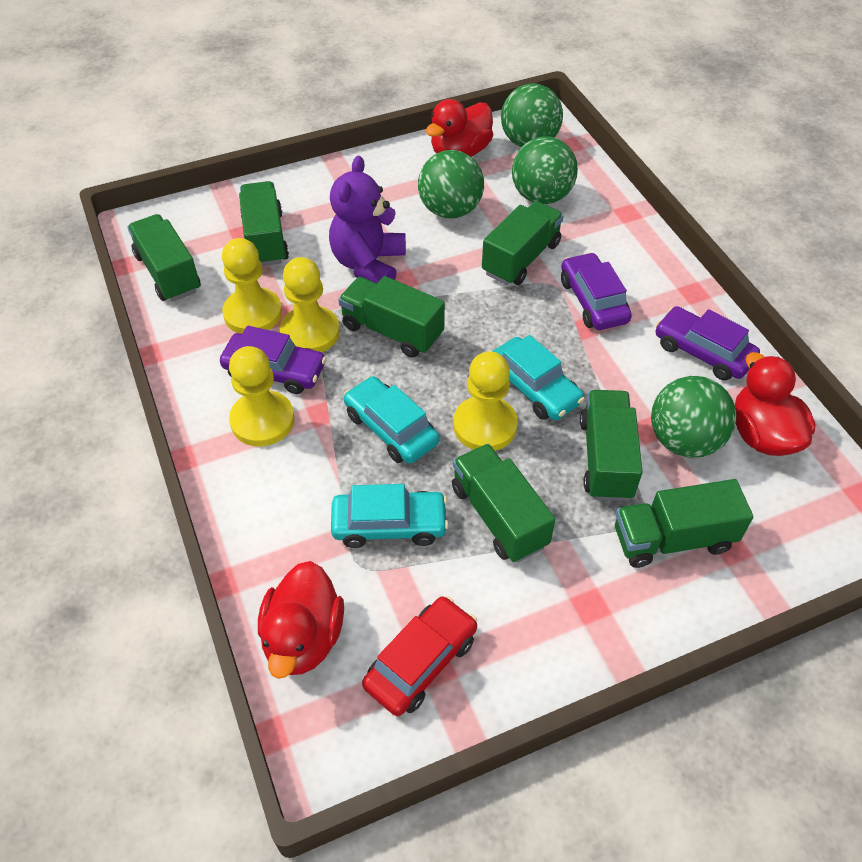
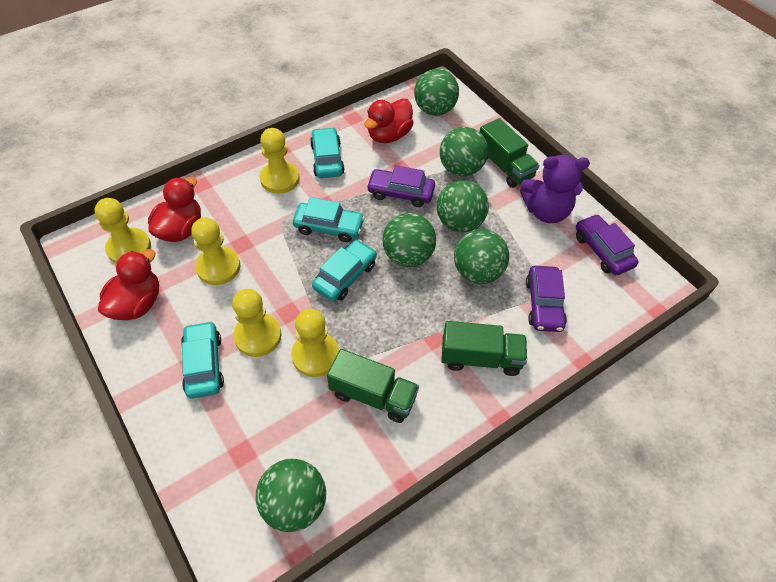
green ball: [418,150,484,218] [501,84,563,147] [512,136,578,204] [651,376,736,458] = 4 -> [256,459,326,532] [382,213,436,267] [414,69,459,116] [437,180,489,232] [440,127,488,176] [454,229,509,284] = 6
green truck: [127,214,201,302] [239,181,289,266] [338,276,445,358] [452,444,555,563] [482,201,564,285] [580,390,642,501] [615,479,753,568] = 7 -> [327,349,419,423] [441,321,527,376] [480,118,539,188] = 3
red car: [362,596,477,716] = 1 -> none = 0
turquoise car: [331,484,449,548] [344,376,439,463] [492,335,585,420] = 3 -> [181,321,224,399] [293,197,365,242] [310,127,345,178] [312,240,377,301] = 4
yellow pawn: [222,238,282,334] [229,346,295,447] [280,257,340,352] [453,351,518,451] = 4 -> [95,198,151,264] [191,218,241,285] [232,289,281,357] [260,128,300,194] [291,309,339,377] = 5

